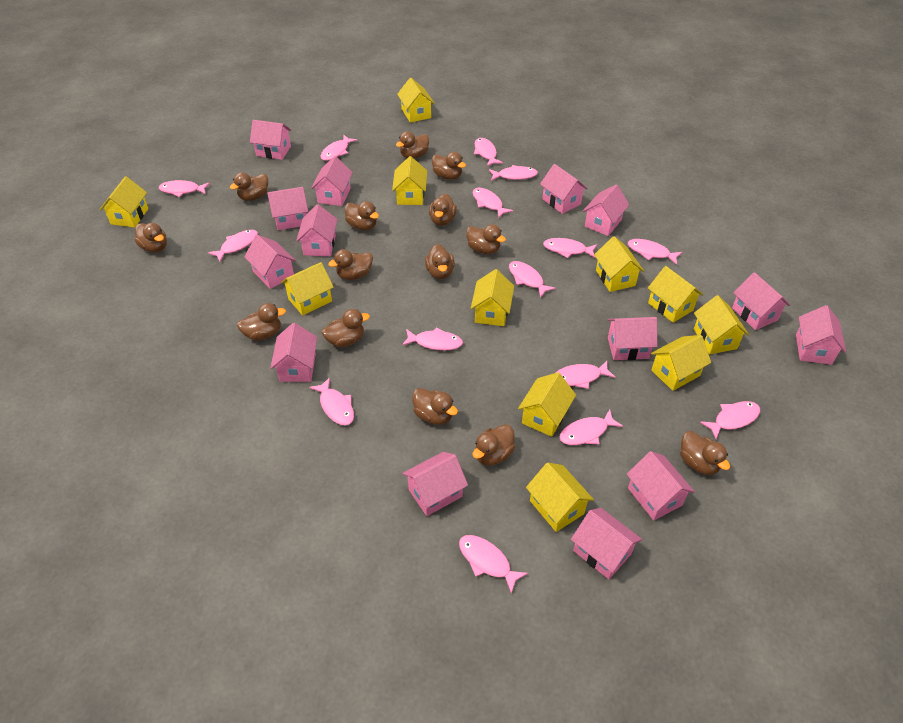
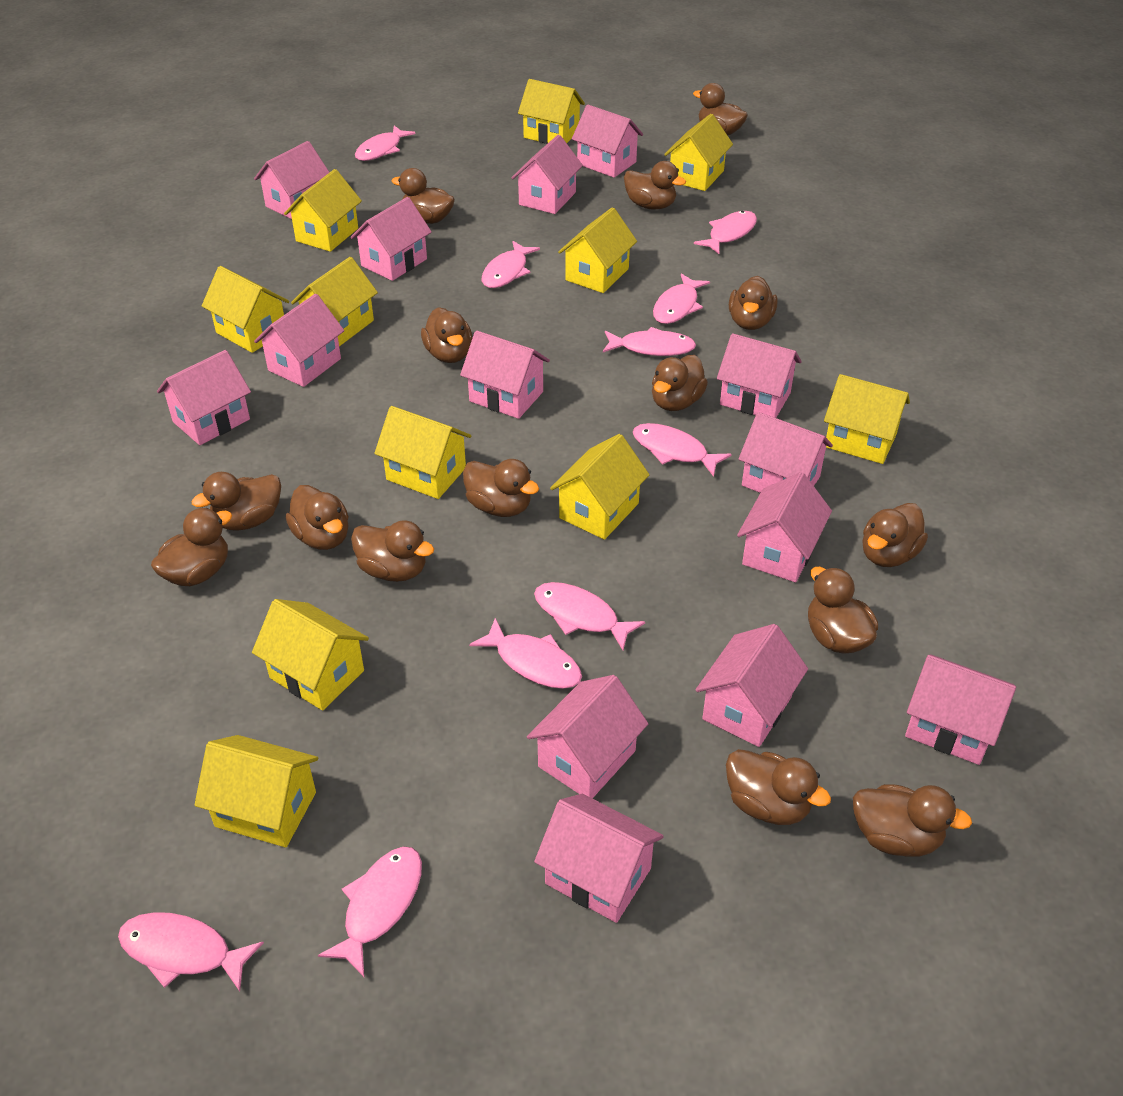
brown duck: [134,223,167,253] [230,172,268,201] [237,303,286,341] [322,309,370,347] [328,249,373,280] [345,201,379,230] [396,131,429,159] [412,388,458,425] [425,244,455,279] [429,194,457,226] [432,152,466,180] [466,224,506,254] [473,424,515,466] [680,431,730,475] = 14 -> [151,508,232,586] [192,472,281,531] [286,485,349,550] [351,521,434,582] [392,168,455,224] [421,307,472,363] [463,459,539,517] [624,161,686,210] [652,355,708,411] [693,83,748,136] [726,749,831,825] [729,276,777,330] [808,567,878,654] [853,784,972,857] [862,503,928,567] = 15
pink fish: [159,180,210,197] [208,230,258,262] [309,377,354,425] [320,135,357,161] [402,327,463,351] [459,535,528,593] [473,188,513,218] [474,138,503,166] [489,165,538,181] [509,261,556,298] [543,238,597,258] [555,361,615,389] [560,409,623,445] [628,239,682,265] [700,401,760,439] = 15 -> [118,912,264,992] [318,846,422,977] [355,126,416,161] [469,618,582,689] [482,241,540,288] [534,582,645,650] [603,327,696,356] [633,423,731,477] [653,273,710,324] [694,211,757,254] = 10

